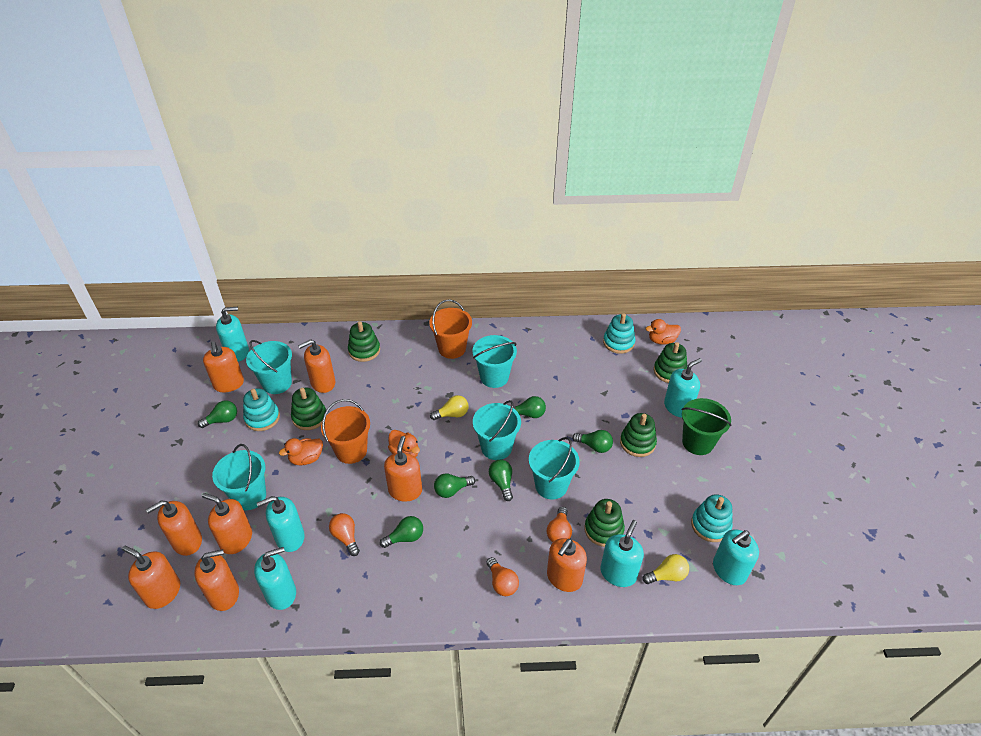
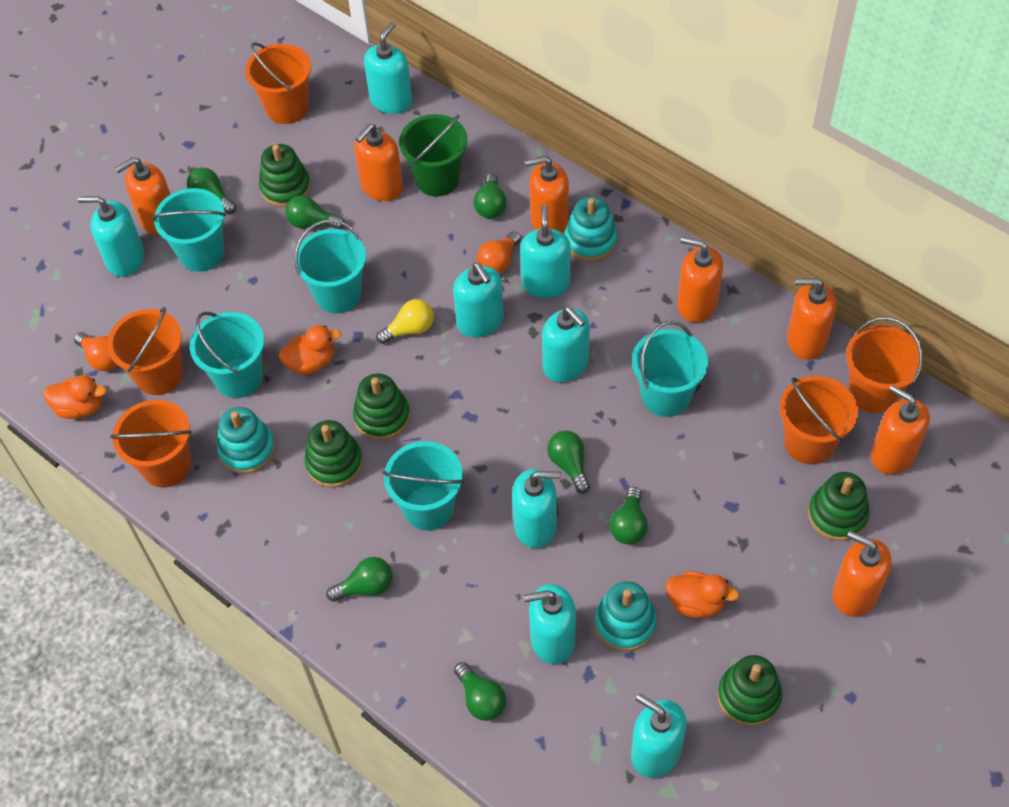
green light bulb: [198,400,237,428] [380,516,423,548] [434,473,475,498] [489,460,513,501] [513,396,546,418] [572,430,613,453] = 6 -> [187,168,236,214] [285,195,345,229] [326,557,393,602] [454,662,506,721] [474,173,507,219] [547,430,590,494] [610,487,648,544] = 7
orange bucket: [321,399,370,464] [429,299,472,359] = 2 -> [107,307,183,395] [110,400,192,488] [245,42,311,124] [779,376,858,464] [846,317,924,413] = 5
orange light bulb: [329,513,360,556] [486,557,519,596] [547,507,572,542] = 3 -> [74,332,117,371] [477,231,521,274] = 2
orange soap dispenser: [122,546,180,609] [146,501,202,556] [194,549,239,611] [202,493,252,554] [203,341,244,393] [298,339,336,393] [384,436,422,501] [547,538,587,592] = 8 -> [115,157,171,236] [354,124,403,201] [525,156,569,233] [677,237,723,323] [787,278,836,360] [833,531,892,617] [871,385,930,474] = 7
turquoise soap dispenser: [216,307,249,362] [254,547,296,610] [257,496,305,552] [601,520,644,587] [664,358,702,418] [713,529,759,585] = 6 -> [78,196,144,277] [364,22,412,114] [453,262,504,337] [512,469,561,548] [520,204,571,298] [524,584,576,664] [542,307,590,382] [631,694,687,778] = 8
yellow light bulb: [430,395,469,420] [643,554,689,584] = 2 -> [376,299,434,344] = 1

